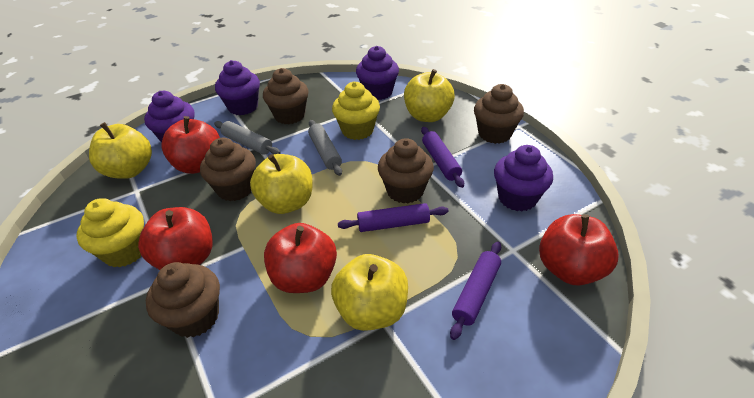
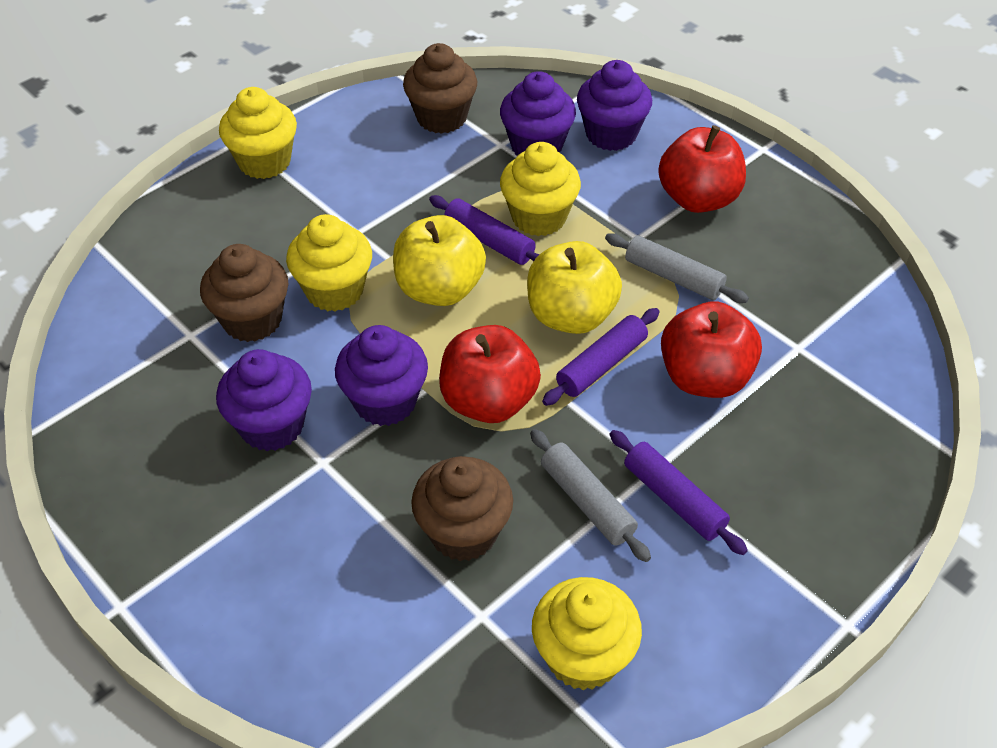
brown cupcake: [146,262,220,338] [200,138,256,201] [263,68,309,124] [378,138,434,204] [474,84,524,144] = 5 -> [200,244,288,342] [403,43,477,134] [411,456,513,561] = 3
red apple: [138,207,213,270] [161,116,220,174] [264,223,337,293] [539,214,619,286] = 4 -> [439,325,541,423] [658,125,746,213] [661,301,762,398] = 3
yellow apple: [89,122,152,179] [250,154,313,214] [331,254,408,331] [404,69,455,122] = 4 -> [393,215,486,306] [527,241,622,334] = 2
yellow cupcake: [77,198,144,268] [332,82,380,140] = 2 -> [219,87,297,179] [286,214,372,311] [500,142,581,236] [532,577,642,690] = 4

